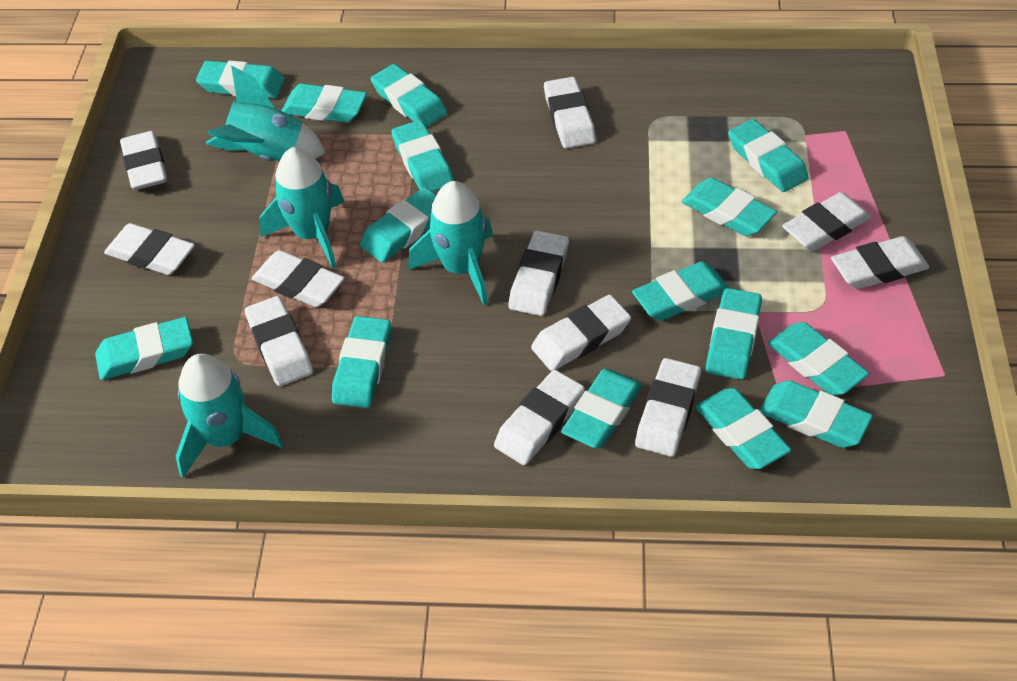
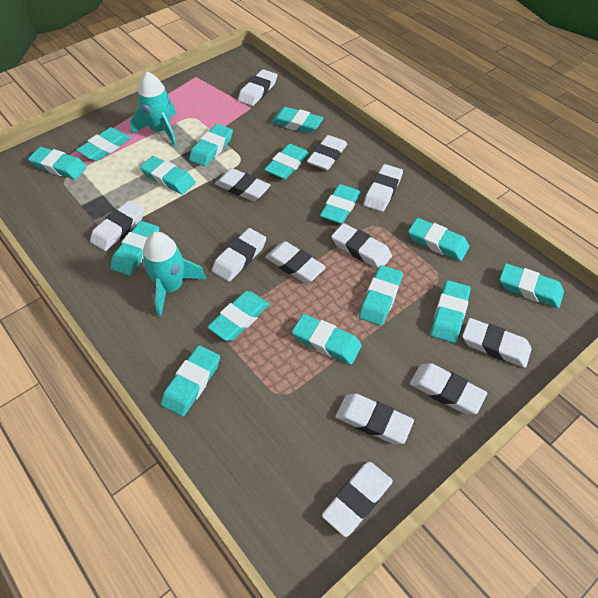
turquoise rocket: [176,354,283,478] [206,65,326,162] [259,147,344,269] [408,181,493,305] = 4 -> [130,72,177,146] [142,232,206,317] = 2
white eraser: [104,223,195,275] [120,131,168,190] [245,296,313,386] [252,250,345,307] [494,370,585,465] [509,230,569,316] [531,295,631,371] [544,77,596,148] [635,358,701,457] [782,192,872,251] [831,236,930,289] = 11 -> [90,200,144,251] [212,228,266,282] [215,168,270,201] [238,69,277,106] [265,241,326,283] [307,135,347,170] [322,462,393,537] [331,223,392,269] [335,393,414,444] [363,164,403,212] [410,363,487,414] [462,318,532,368] = 12

